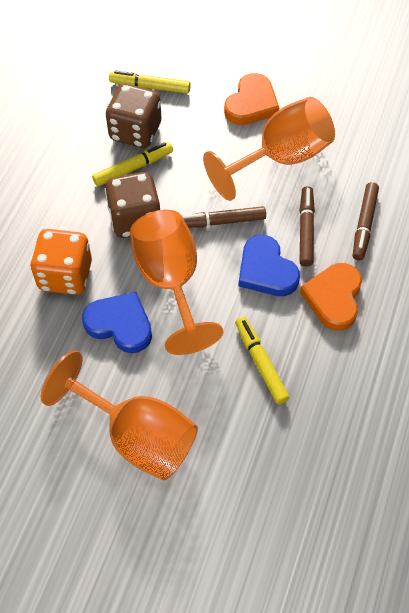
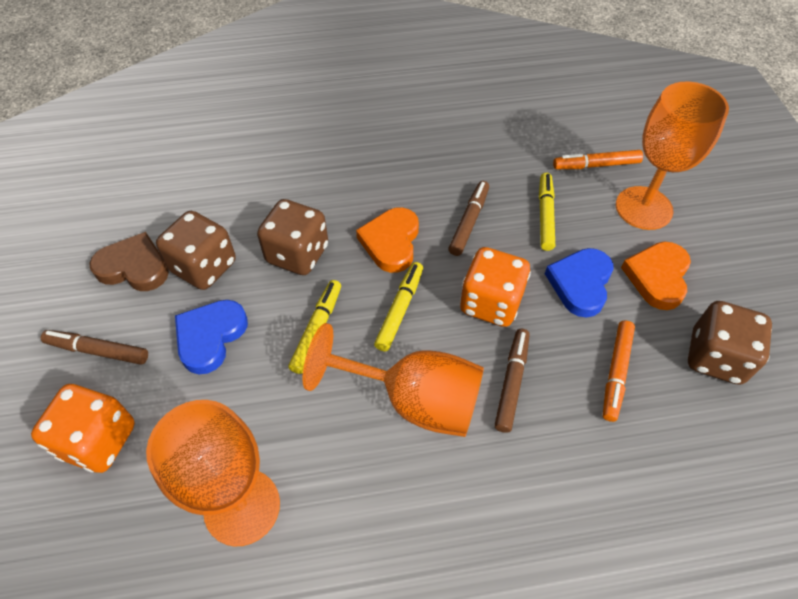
brown dice: [105,172,160,238] [106,84,162,148] = 2 -> [156,211,236,290] [257,199,328,275] [688,301,772,385] = 3
brown heart: none = 0 -> [89,232,169,291] = 1
orange dice: [30,229,92,295] = 1 -> [31,384,135,473] [460,247,531,327] = 2
orange marker: none = 0 -> [553,150,643,169] [603,321,635,422] = 2

